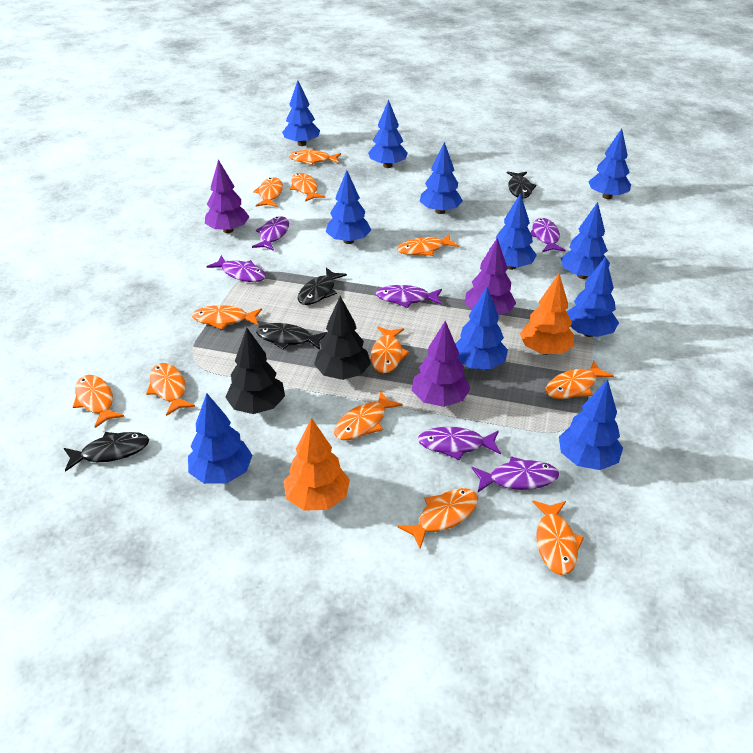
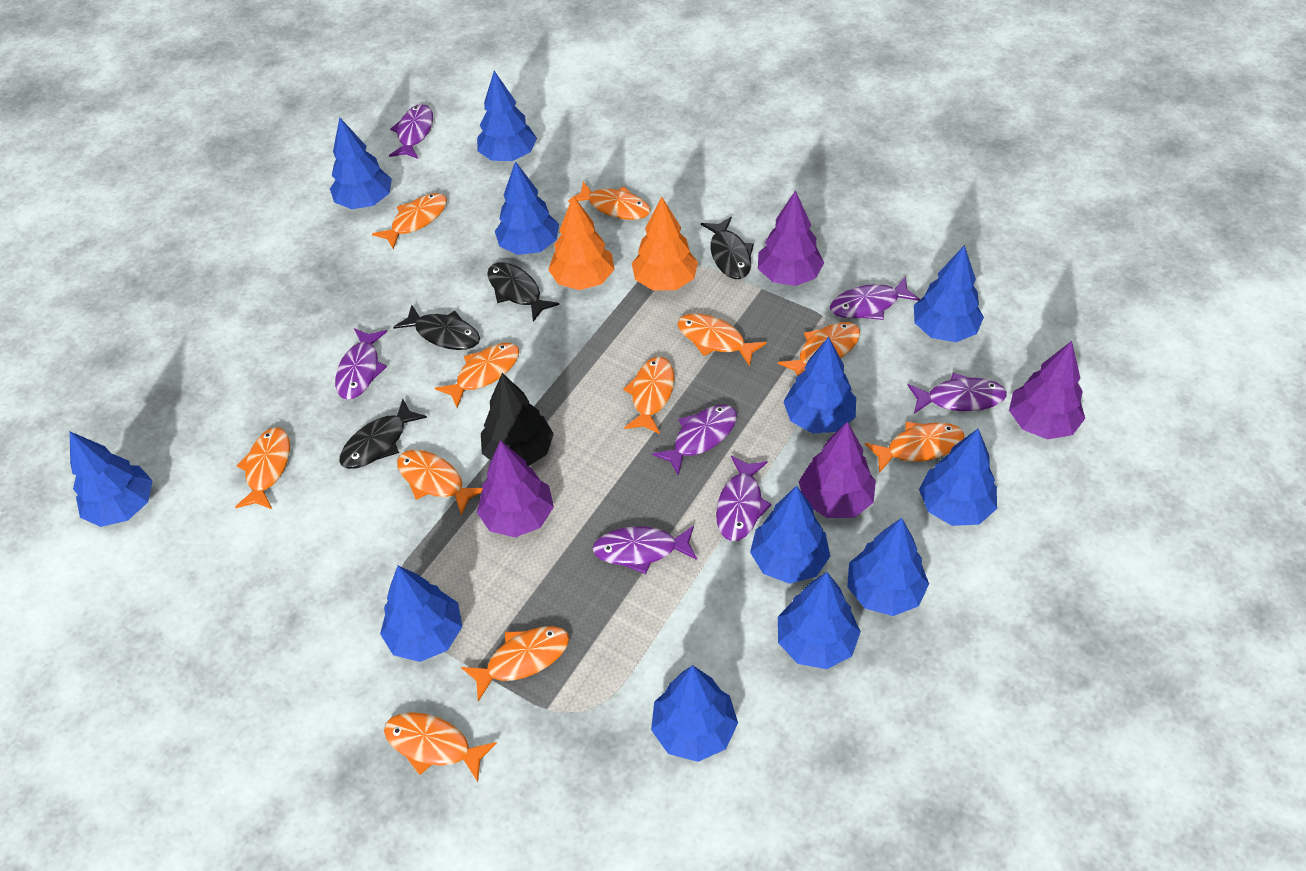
black tree: [225,328,285,414] [314,296,371,380] = 2 -> [481,373,554,466] = 1
blue tree: [188,393,253,484] [282,80,320,146] [326,170,371,244] [368,100,408,168] [420,142,463,214] [455,287,508,369] [489,193,537,270] [559,379,623,470] [561,202,610,279] [566,256,619,337] [588,129,631,199] = 11 -> [69,431,153,527] [330,117,392,209] [380,566,462,662] [477,71,537,161] [495,161,559,255] [651,665,738,762] [750,485,830,584] [778,572,861,669] [783,337,856,433] [847,518,929,616] [914,245,984,342] [919,428,997,526] = 12
orange fish: [73,375,124,428] [146,363,195,416] [192,305,262,329] [253,177,283,207] [288,150,341,165] [290,173,325,202] [334,391,402,440] [371,326,409,374] [397,234,459,256] [397,488,478,549] [532,500,584,575] [546,361,614,399] = 12 -> [235,427,290,509] [372,193,447,249] [384,712,497,782] [397,450,483,516] [435,343,519,408] [461,626,569,702] [568,182,651,220] [623,356,675,434] [677,313,767,367] [778,322,860,376] [865,422,965,473] = 11
purple fish: [206,255,266,282] [252,216,289,251] [376,285,442,308] [418,427,501,460] [472,456,559,492] [530,218,565,252] = 6 -> [335,328,387,400] [389,104,433,159] [592,525,697,574] [652,405,737,476] [716,456,772,541] [830,276,920,320] [907,373,1007,414] = 7
purple tree: [205,159,249,233] [412,321,470,407] [464,238,516,315] = 3 -> [477,440,554,537] [758,190,824,286] [799,421,876,518] [1009,341,1085,439] = 4

